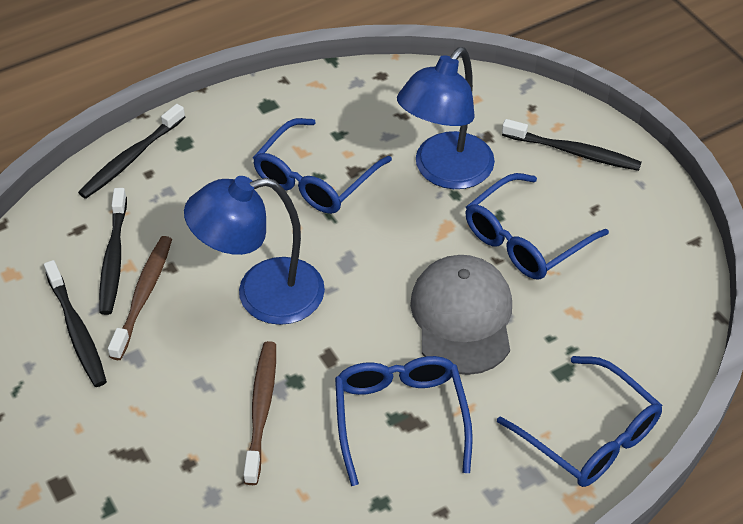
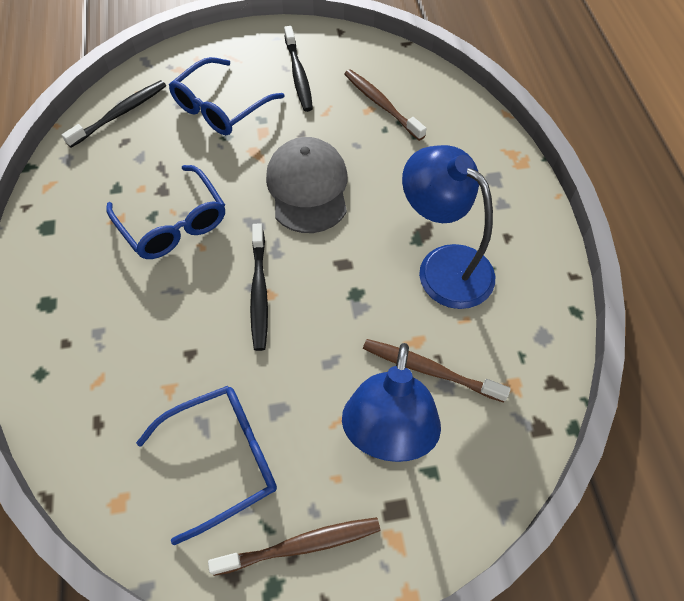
black toothbrush: [44,260,107,387] [78,104,185,199] [99,188,127,315] [502,119,642,171] = 4 -> [62,80,166,148] [250,223,268,351] [284,26,313,112] = 3
blue glasses: [253,118,392,214] [335,356,473,486] [465,173,609,279] [497,356,662,487] = 4 -> [106,165,225,259] [136,386,277,545] [169,57,285,135] = 3
brown toothbrush: [108,236,172,360] [244,341,276,485] = 2 -> [208,517,381,576] [344,69,427,141] [363,339,511,403] = 3

